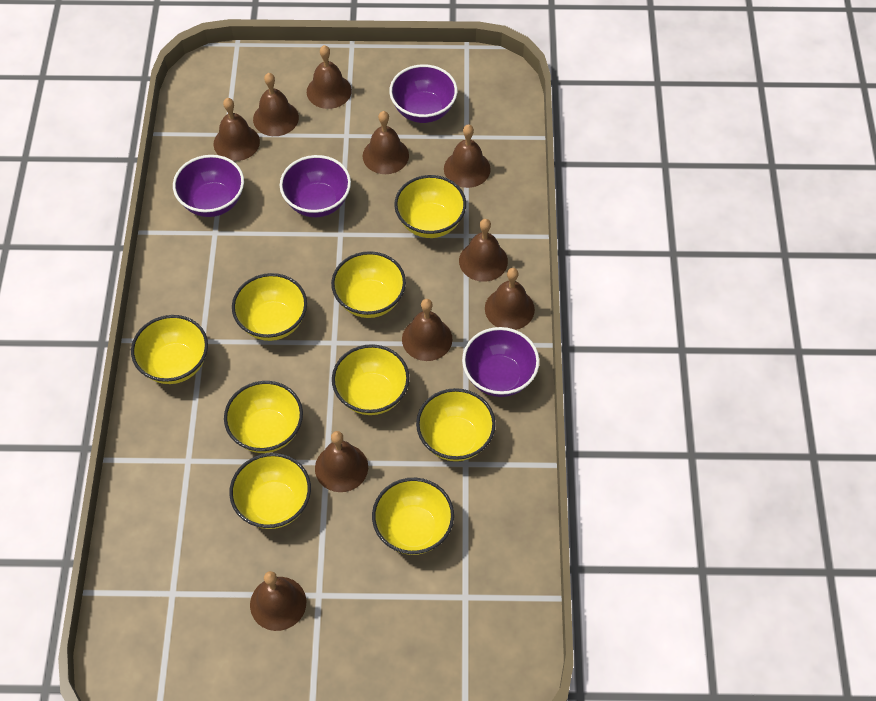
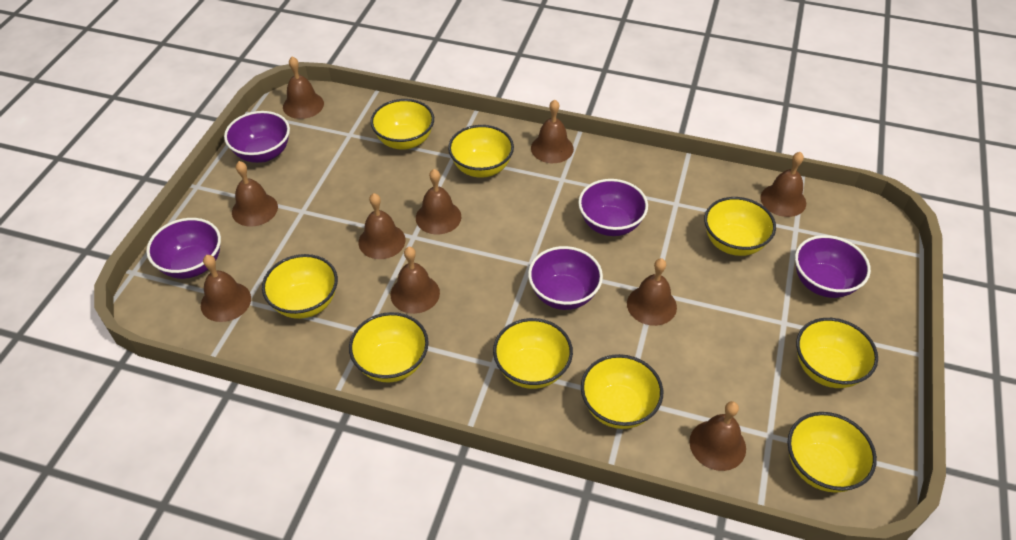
purple bowl: [173,155,244,217] [280,155,351,217] [389,64,457,123] [462,327,539,397] = 4 -> [146,218,221,279] [224,111,290,163] [528,246,603,310] [578,179,648,236] [795,235,871,298] = 5

